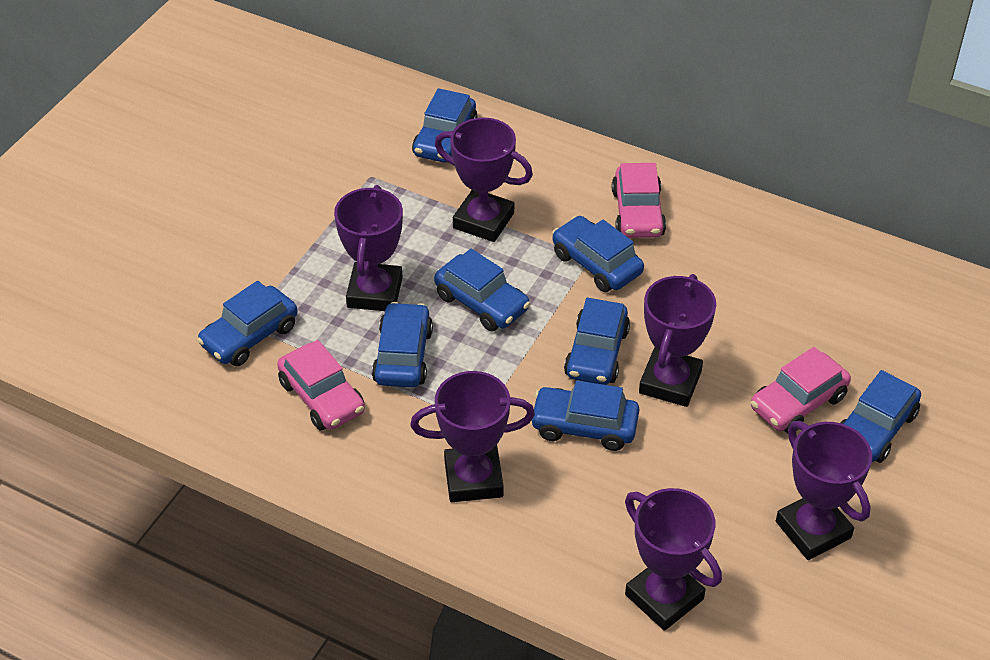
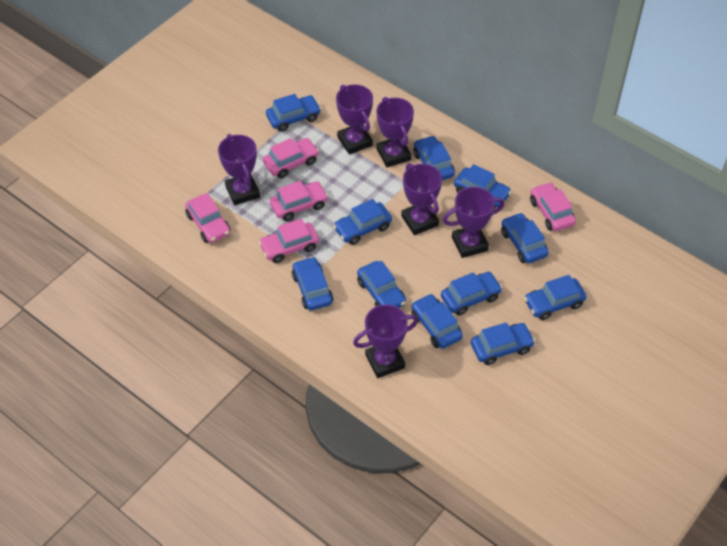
blue car: [197,281,297,366] [372,302,433,387] [412,88,477,163] [434,249,530,331] [532,381,639,451] [552,216,644,292] [564,298,630,385] [841,370,921,463] = 8 -> [266,94,321,132] [292,257,333,310] [333,199,392,245] [357,261,406,308] [411,294,463,349] [413,135,455,180] [441,272,503,315] [454,164,512,209] [471,322,535,365] [501,212,549,263] [524,275,587,320] = 11
pink car: [277,340,365,431] [612,163,666,238] [751,347,851,434] = 3 -> [185,193,231,243] [259,219,319,263] [263,138,319,178] [270,181,328,221] [530,182,576,231] = 5

